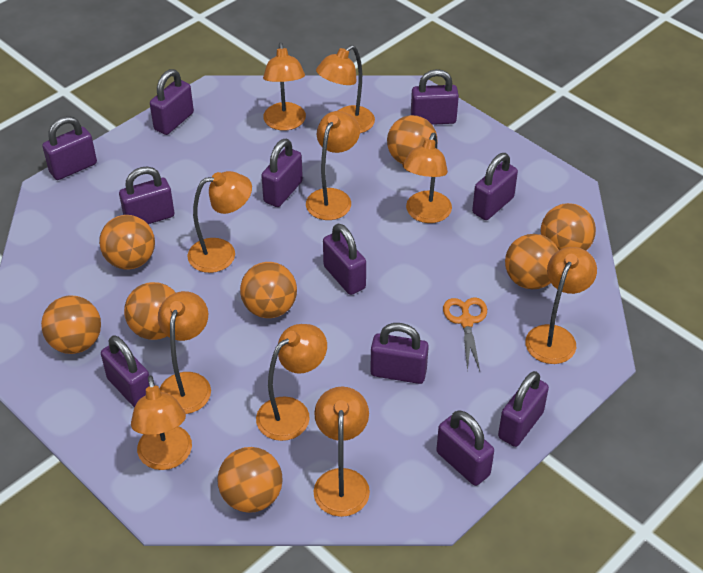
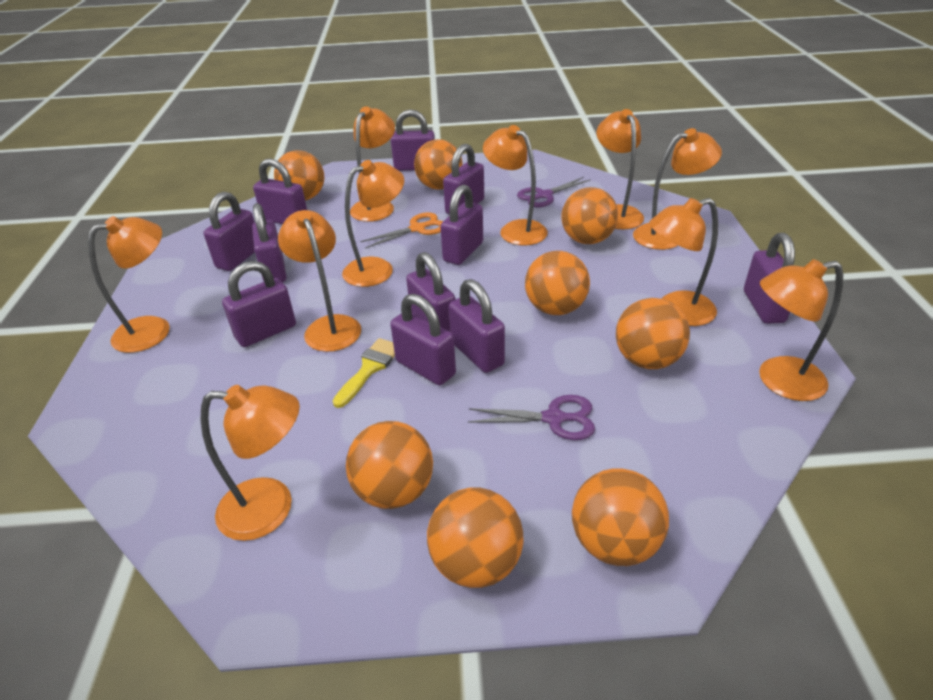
purple scissors: none = 0 -> [468,395,595,440] [517,177,591,208] = 2
yellow brush: none = 0 -> [333,338,395,408] = 1

